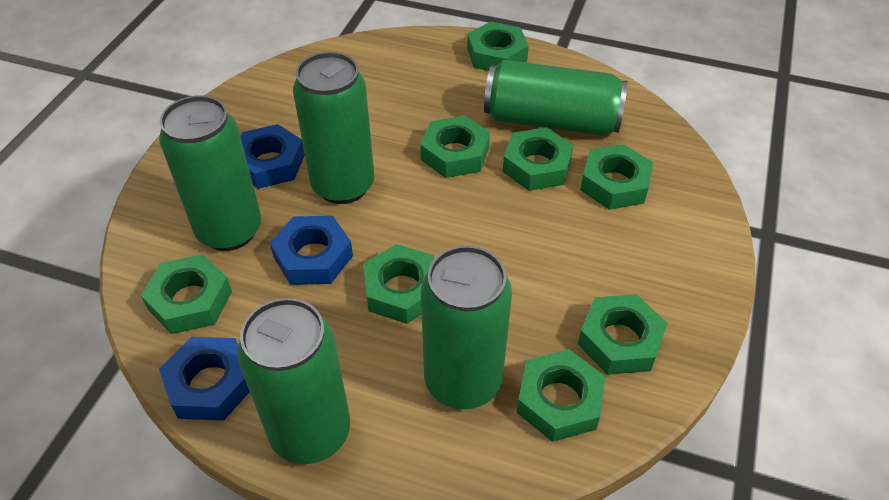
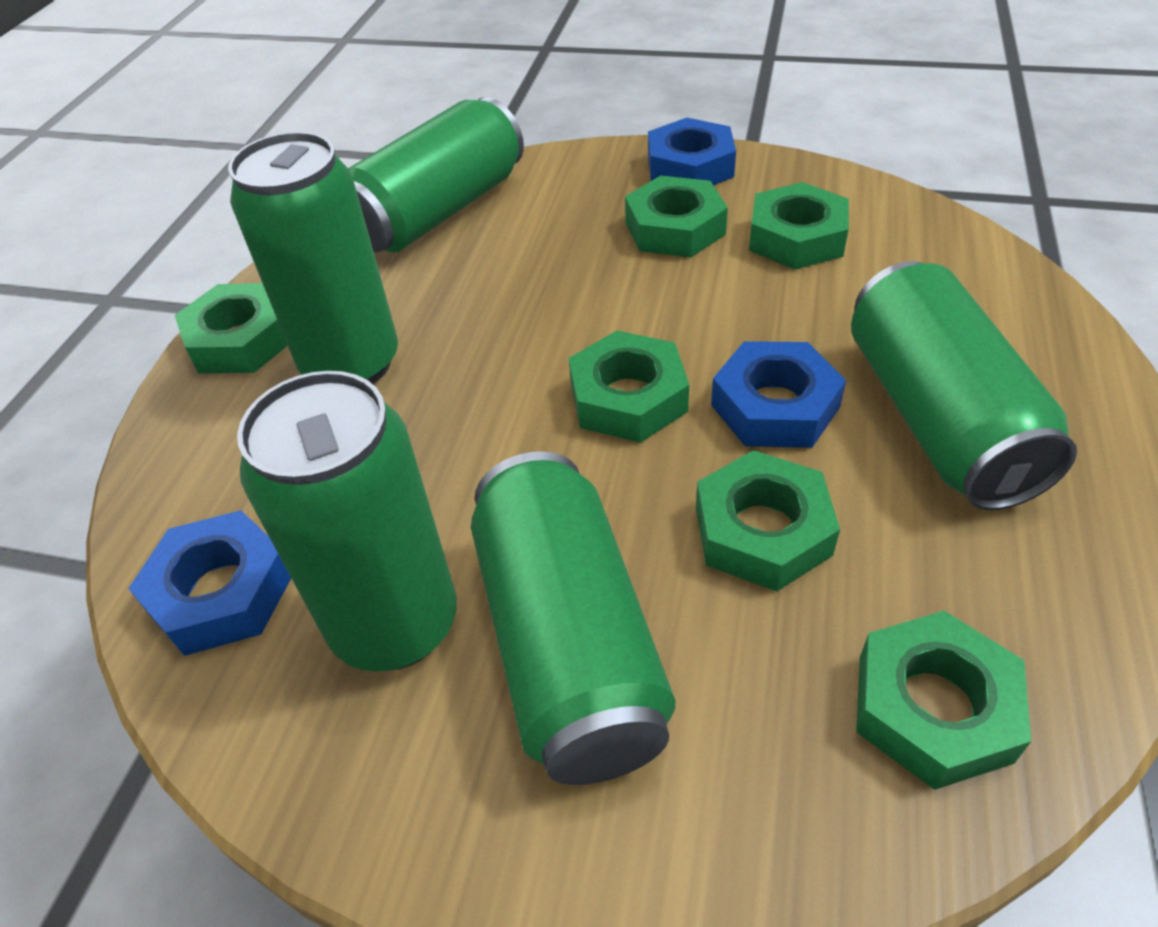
green nut: [141,254,232,334] [363,244,434,324] [420,116,490,178] [467,22,529,71] [503,127,574,191] [517,349,605,442] [578,294,667,375] [580,144,653,210] = 8 -> [175,283,288,373] [569,330,689,443] [625,175,728,258] [696,450,840,591] [749,182,849,270] [856,611,1031,790] = 6

